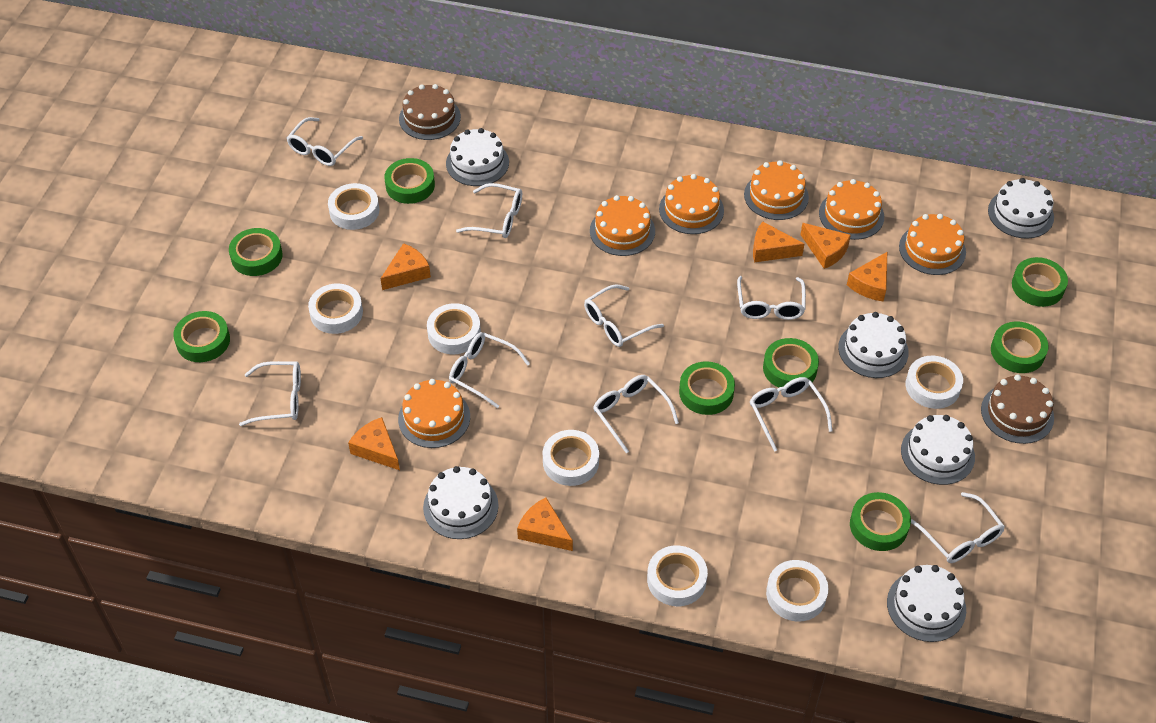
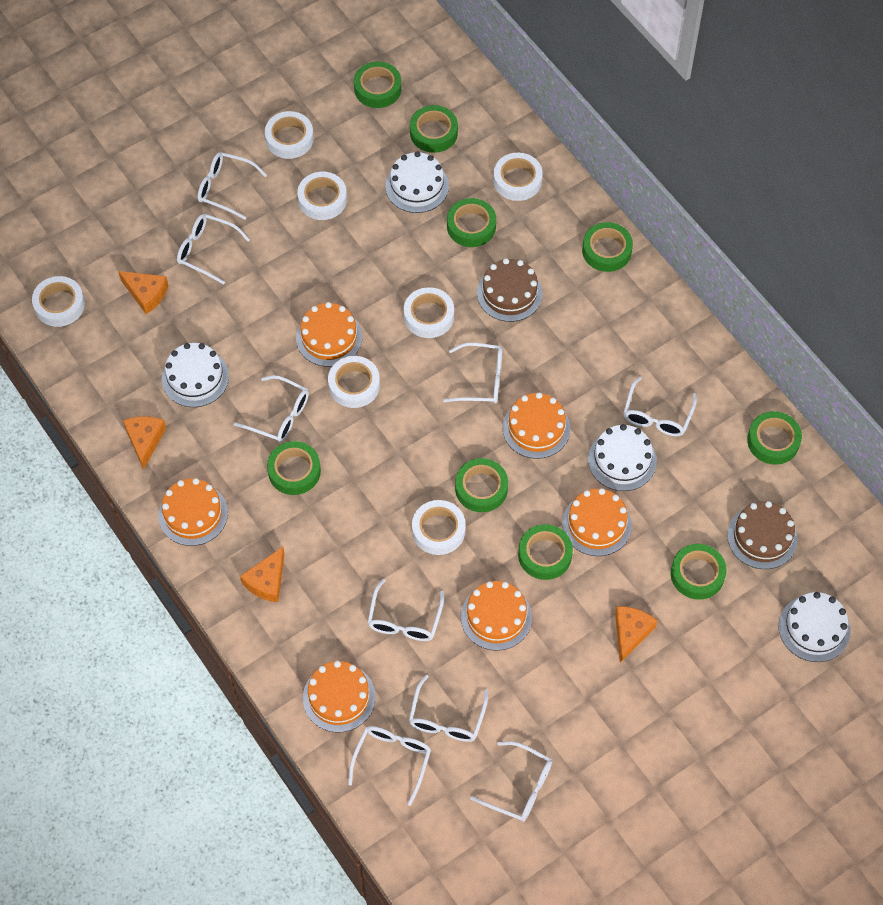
green tape: [173,311,230,362] [229,228,283,276] [384,158,435,204] [679,361,735,415] [763,338,819,388] [850,492,911,551] [991,321,1049,373] [1012,257,1068,307] = 8 -> [267,441,321,495] [354,61,401,108] [410,105,458,153] [447,198,496,247] [455,458,508,512] [518,524,573,580] [582,222,633,272] [671,544,727,600] [747,411,802,465] = 9
orange cheese: [348,417,400,470] [380,243,431,290] [517,498,573,551] [753,222,804,262] [800,223,851,269] [847,252,887,301] = 6 -> [118,271,168,314] [123,416,166,470] [240,547,285,602] [615,606,658,663] = 4
white cake: [423,466,499,539] [446,128,509,186] [838,312,909,378] [887,565,966,642] [901,415,975,485] [988,178,1054,239] = 6 -> [162,343,229,407] [385,151,449,213] [588,424,657,491] [779,592,851,662] = 4

